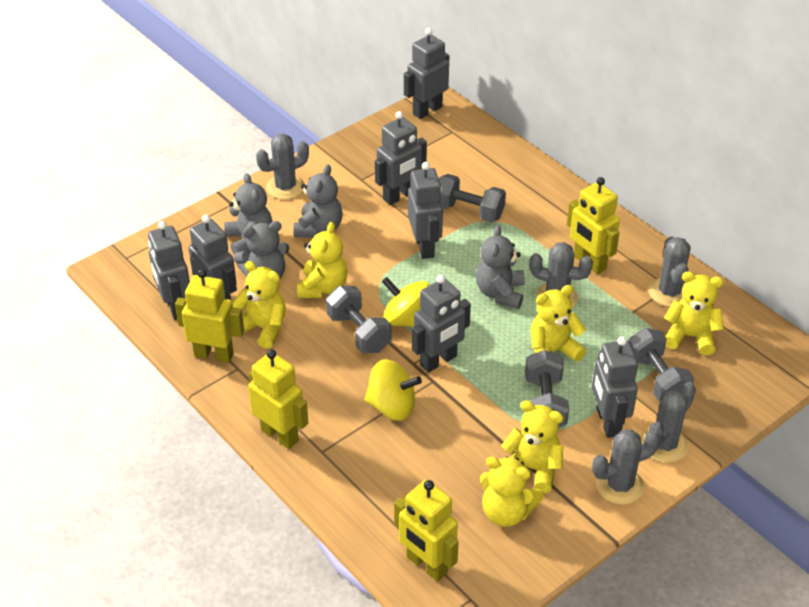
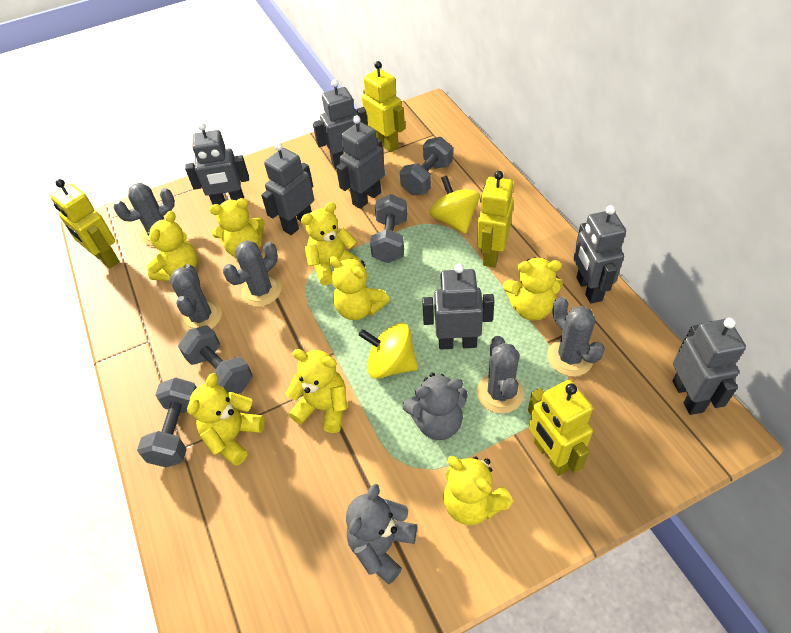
grey teddy bear: [224,173,273,255] [234,221,289,278] [293,164,342,238] [476,225,525,309] = 4 -> [346,484,417,584] [402,373,468,440] = 2
yellow teddy bear: [233,261,286,349] [297,222,348,298] [480,457,544,527] [501,400,563,493] [531,285,586,361] [664,271,724,355] = 6 -> [147,211,197,281] [187,373,265,466] [210,198,265,257] [285,349,347,433] [301,202,361,286] [329,256,390,320] [443,456,513,525] [503,257,563,321] = 8

